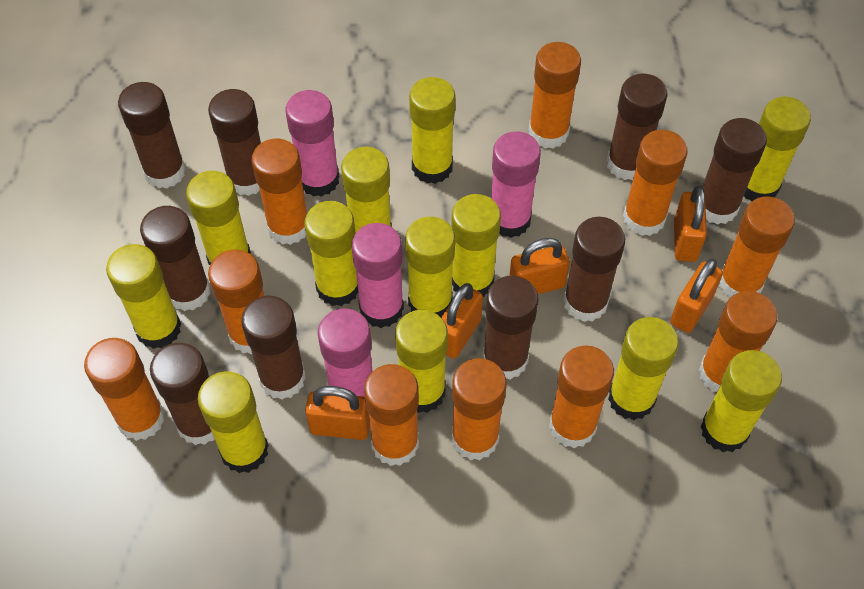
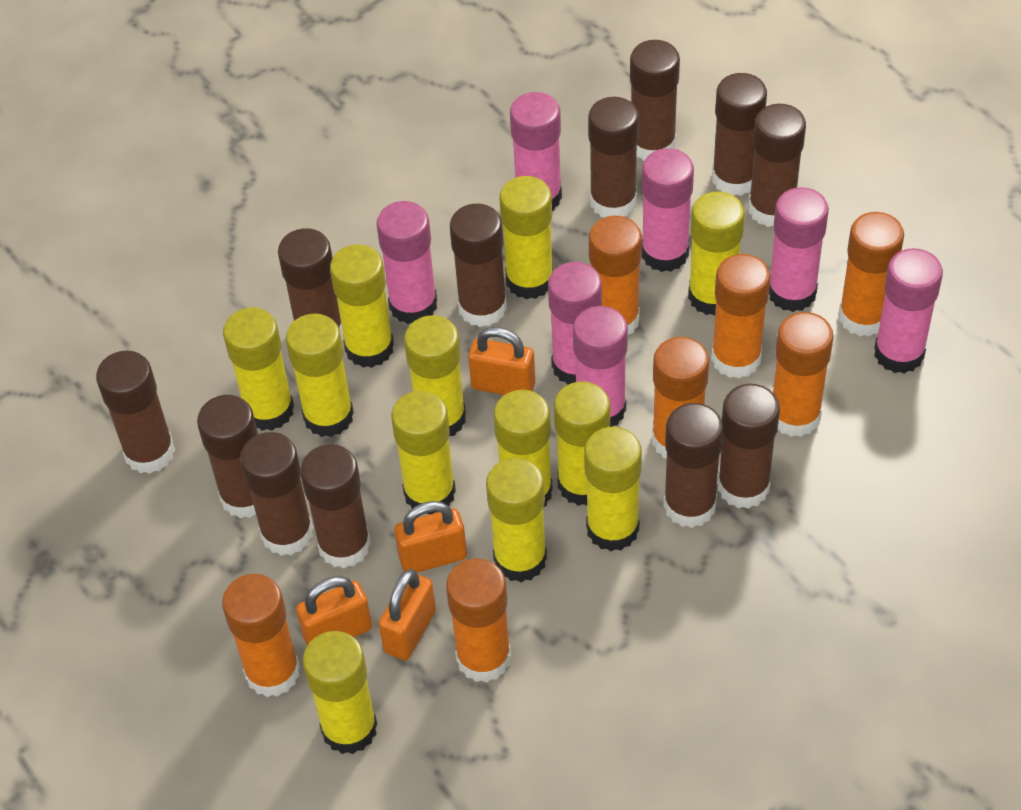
brown glue stick: [118,82,186,189] [140,206,210,311] [150,343,214,445] [208,89,261,196] [241,296,306,400] [483,276,539,380] [563,217,625,322] [607,74,667,180] [703,118,767,225] = 9 -> [96,350,175,474] [197,395,258,518] [240,432,313,556] [278,228,343,338] [300,444,371,568] [450,204,507,327] [588,97,639,217] [630,40,680,161] [664,403,723,528] [712,73,767,196] [718,384,780,509] [748,104,806,227] = 12
orange glue stick: [84,338,165,441] [208,249,264,354] [252,139,307,245] [364,364,419,466] [452,358,507,460] [529,42,581,149] [549,345,614,448] [623,130,688,236] [699,291,777,392] [719,196,795,298] = 10 -> [222,574,300,697] [446,558,511,683] [589,216,642,335] [652,337,709,458] [711,254,771,379] [773,312,834,437] [839,212,904,337] = 7
orange padlock: [305,386,370,440] [441,283,483,358] [509,238,570,294] [670,258,723,333] [674,186,707,262] = 5 -> [296,576,372,646] [379,569,436,660] [394,501,467,573] [468,327,535,395] = 4
pink glue stick: [286,90,339,197] [318,309,373,397] [352,223,404,328] [491,131,541,238] = 4 -> [377,201,437,324] [510,92,562,211] [548,262,602,385] [573,306,628,427] [642,148,694,272] [769,187,829,312] [874,248,943,374] = 7

